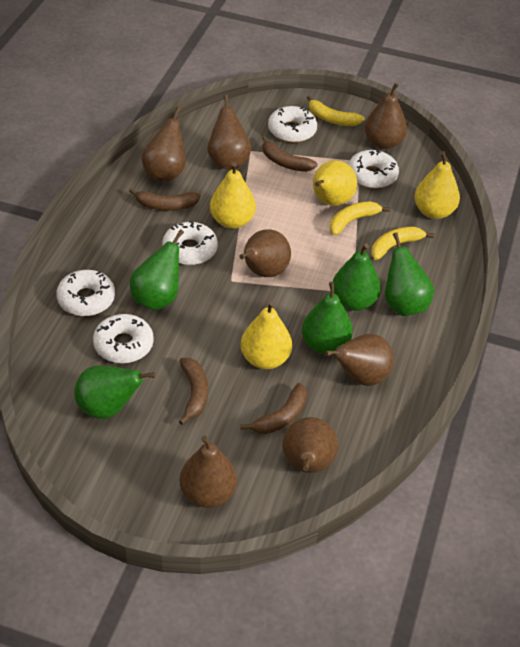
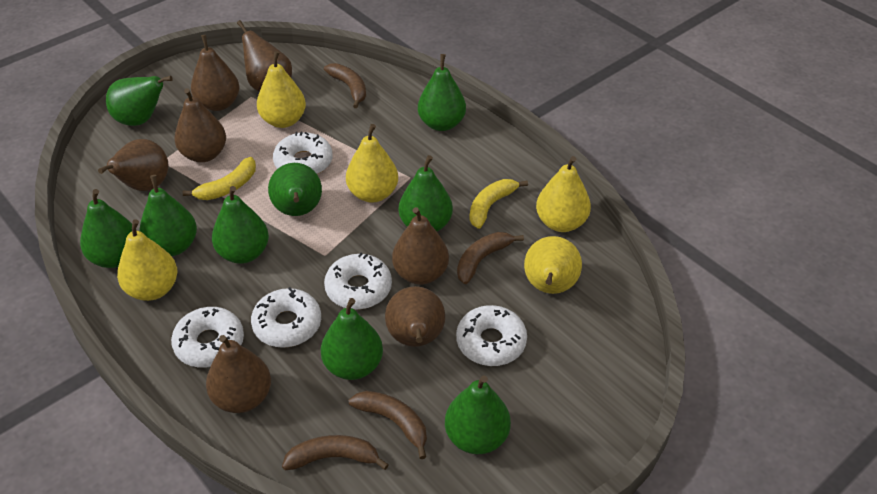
green pear: [74,365,156,419] [130,229,184,310] [302,282,353,355] [333,243,381,311] [385,232,434,316] = 5 -> [80,189,137,268] [106,76,173,126] [139,175,197,256] [212,186,269,264] [268,163,322,216] [321,298,383,380] [399,155,453,232] [418,54,466,131] [445,375,511,454] = 9
yellow banana: [307,96,364,126] [330,201,390,235] [371,226,434,260] = 3 -> [182,157,256,200] [469,179,528,229] = 2
yellow pear: [210,162,256,229] [241,301,292,369] [313,160,357,206] [414,151,460,219] = 4 -> [117,219,177,301] [257,51,306,128] [346,124,398,203] [524,236,582,294] [536,156,591,232] = 5

